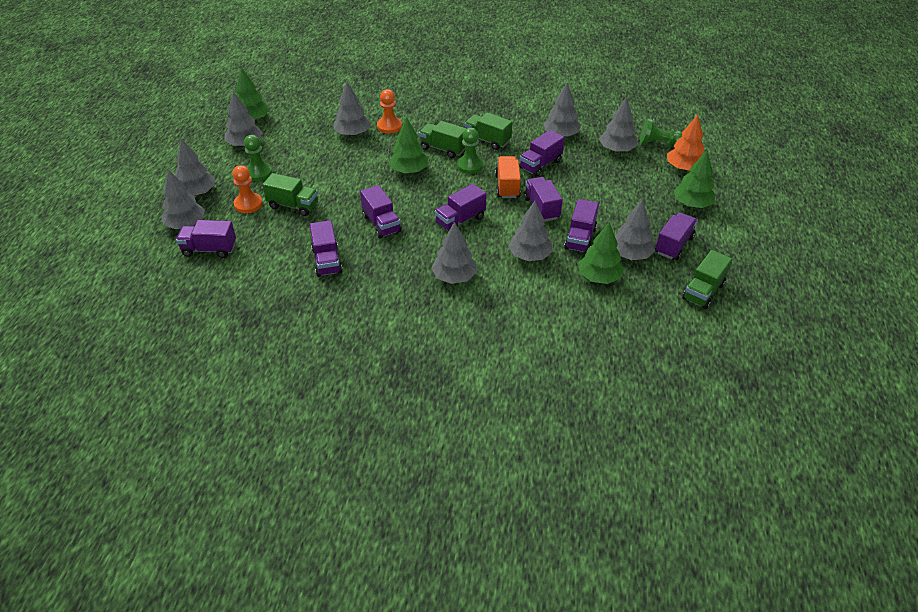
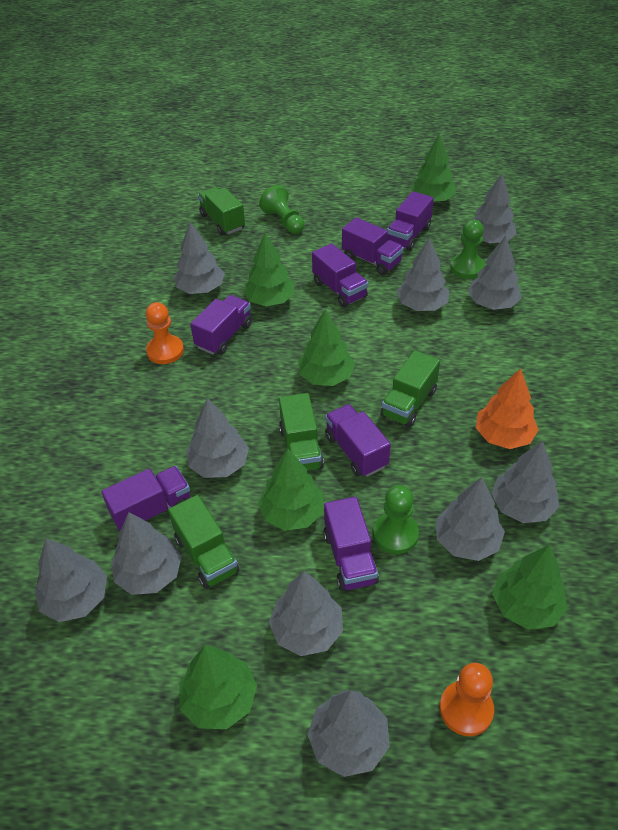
green tree: [236,67,270,121] [389,117,428,173] [578,222,624,284] [674,150,716,208] = 4 -> [179,645,257,729] [243,233,295,306] [258,449,324,531] [298,309,355,386] [410,134,456,203] [492,545,568,630] = 6
grey tree: [161,170,205,229] [176,139,215,196] [225,91,263,147] [334,82,371,136] [431,222,477,284] [508,201,553,261] [544,83,581,137] [599,97,637,152] [615,199,655,260] = 9 -> [35,538,107,622] [112,512,182,595] [174,222,225,294] [186,398,249,478] [269,571,343,656] [307,690,390,777] [397,237,449,311] [436,477,505,561] [468,236,522,310] [472,174,517,244] [491,441,560,523] = 11
orange truck: [495,156,521,198] = 1 -> none = 0
purple truck: [176,220,236,258] [310,220,342,277] [360,185,401,239] [435,184,487,231] [519,130,565,177] [524,177,563,222] [564,199,599,253] [655,212,698,260] = 8 -> [101,466,190,531] [190,295,252,355] [312,243,368,307] [323,497,379,591] [325,404,391,477] [342,217,404,275] [387,191,434,251] = 7

